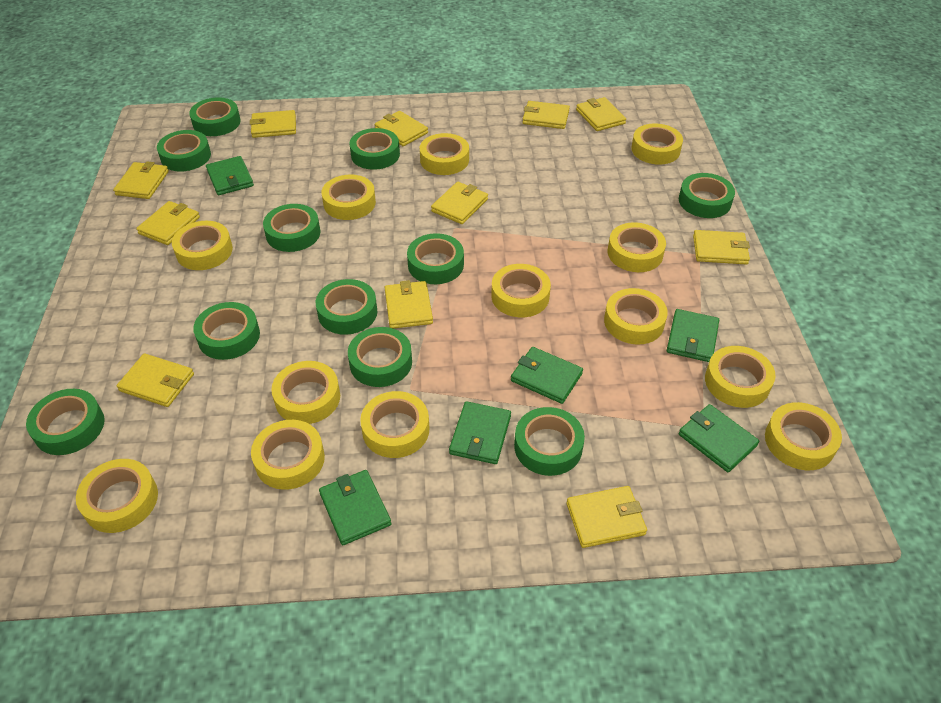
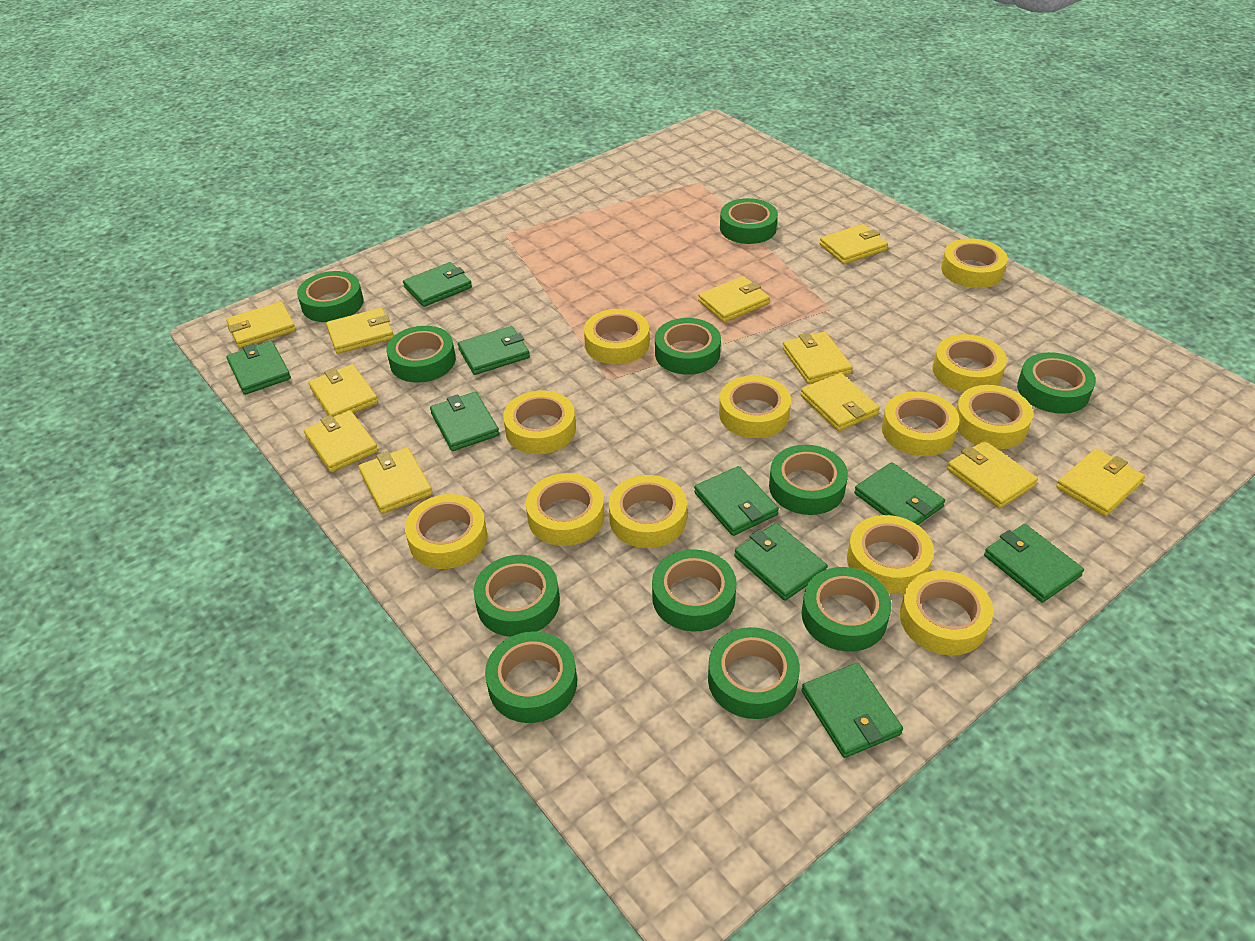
green wallet: [206,156,254,195] [319,470,391,545] [449,401,511,464] [511,347,583,404] [667,309,719,362] [679,404,759,472] = 6 -> [227,341,291,395] [403,262,472,307] [430,392,499,451] [458,326,530,375] [694,466,779,536] [734,523,828,601] [801,663,903,758] [854,462,945,525] [984,524,1084,603] = 9
yellow tape: [76,459,158,533] [172,221,233,270] [251,420,325,490] [271,361,340,424] [322,174,376,220] [360,391,429,458] [420,133,469,175] [491,264,551,317] [604,288,668,344] [608,222,666,272] [631,123,683,165] [705,346,776,408] [765,402,842,470] = 13 -> [405,494,487,569] [503,391,576,454] [526,473,605,546] [584,309,649,364] [609,475,687,548] [719,375,791,438] [847,515,934,594] [882,391,960,456] [900,570,993,655] [932,334,1007,392] [941,238,1008,288] [956,385,1033,449] = 12

